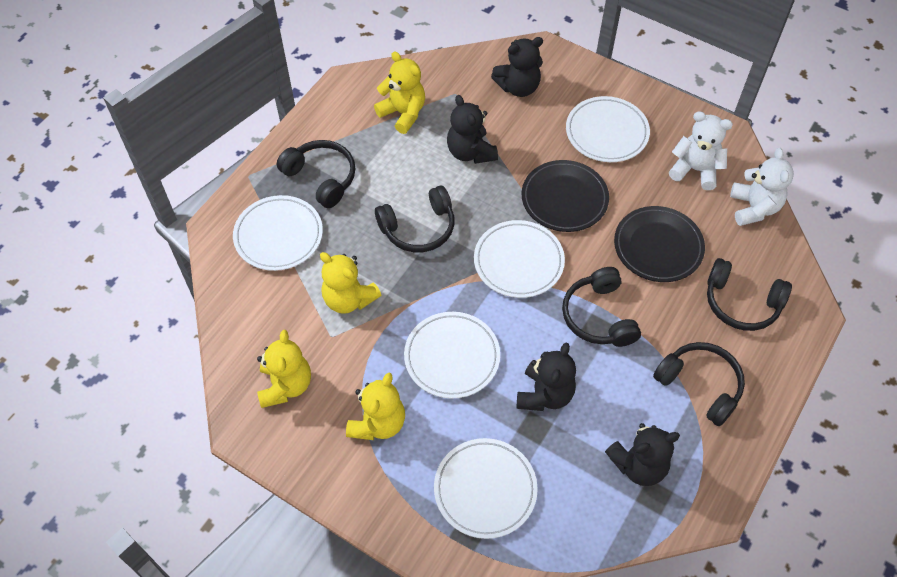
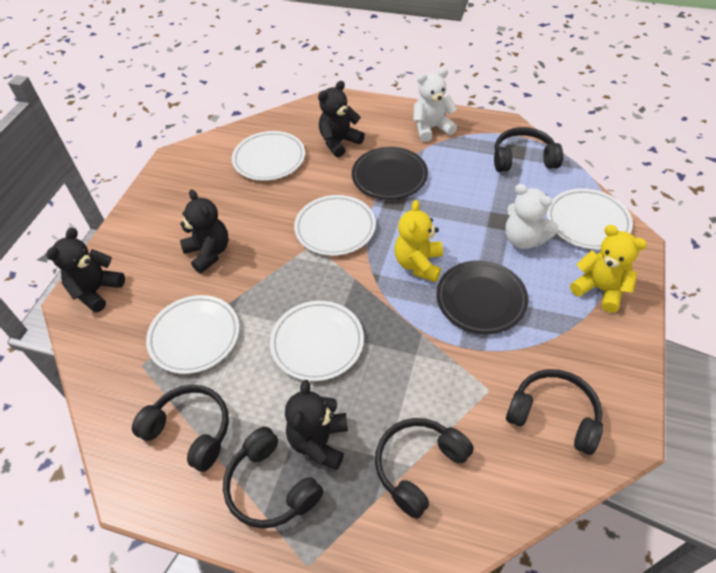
yellow teddy bear: [257,330,311,408] [320,252,381,314] [346,373,405,440] [374,52,425,134] = 4 -> [395,200,443,282] [570,225,647,313] = 2

